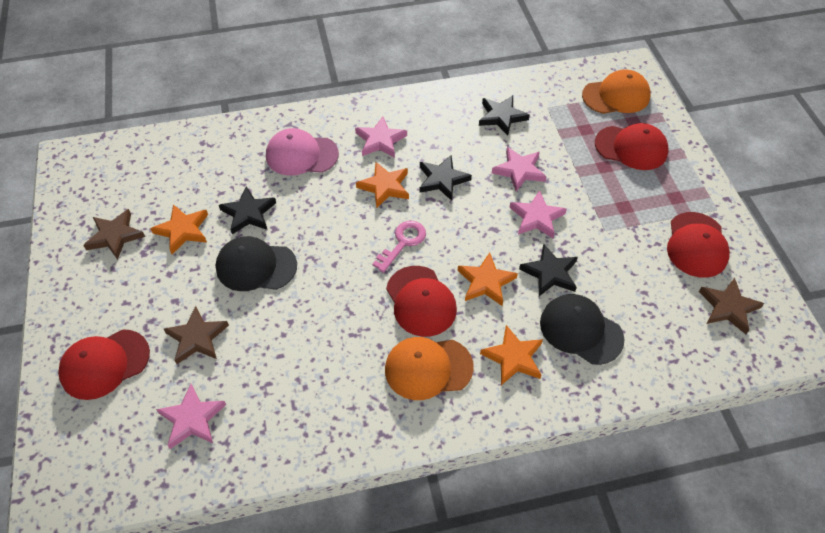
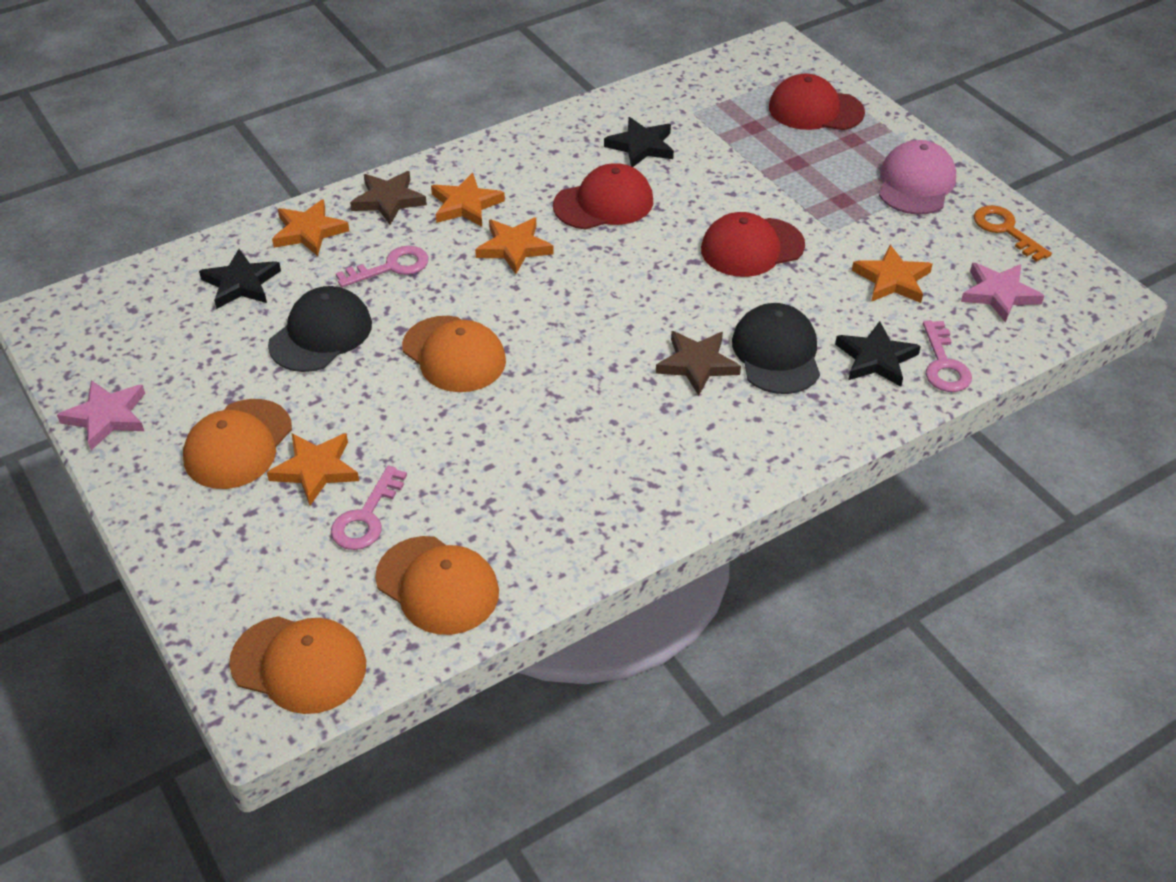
black star: [219,187,276,234] [419,155,472,201] [479,95,530,136] [519,244,578,296] = 4 -> [199,249,281,309] [604,117,674,167] [835,321,921,387] = 3
brown star: [83,209,145,260] [164,306,229,364] [699,278,764,334] = 3 -> [350,171,427,225] [656,331,741,396] = 2
orange cap: [385,337,474,400] [582,69,650,114] = 2 -> [183,399,292,489] [229,616,366,714] [375,536,499,635] [402,316,506,392] = 4
orange key: none = 0 -> [974,205,1052,262] = 1
orange star: [150,204,208,254] [356,162,409,208] [458,252,518,306] [480,325,543,385] = 4 -> [267,433,359,505] [272,199,349,256] [431,173,505,227] [475,218,554,274] [852,245,932,303] = 5
pink key: [373,221,426,273] = 1 -> [331,466,407,550] [336,246,429,287] [923,320,972,392] = 3
pink star: [156,384,226,449] [355,116,407,158] [492,147,547,191] [509,190,567,239] = 4 -> [57,380,145,450] [961,263,1044,323] = 2
red cap: [58,329,150,400] [386,266,457,337] [595,123,668,170] [667,212,730,278] = 4 -> [553,163,653,230] [701,212,805,277] [769,74,865,130] = 3

